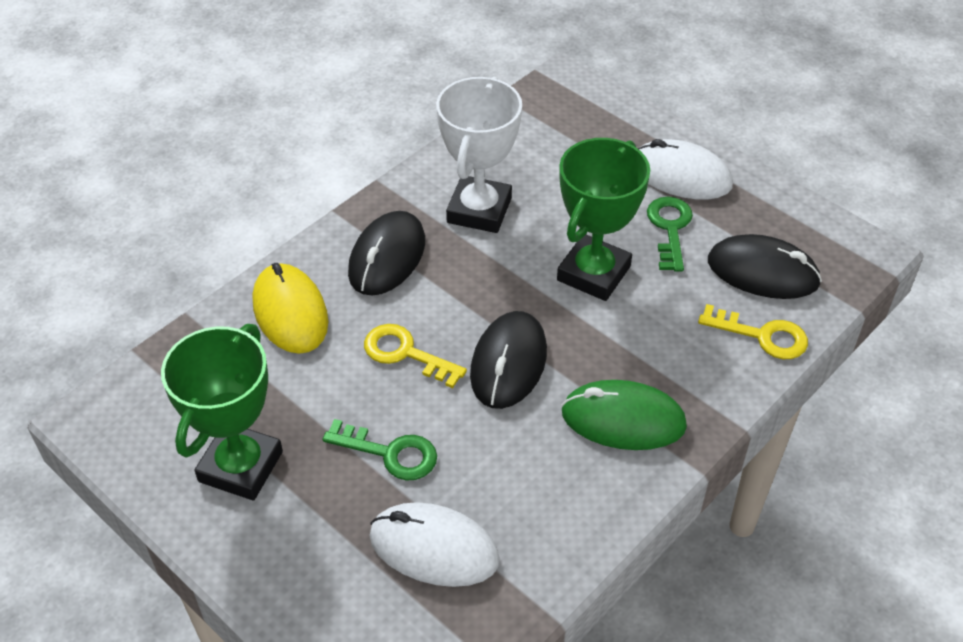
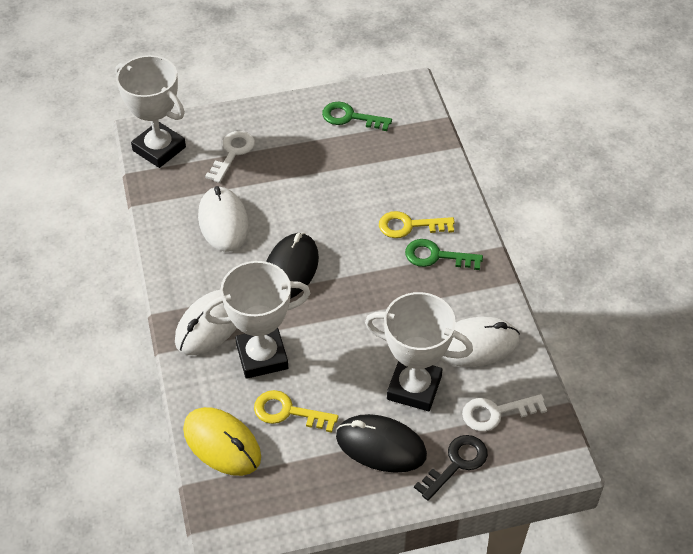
black key: none = 0 -> [414,435,488,501] = 1
black mouse: [348,211,425,296] [470,311,547,409] [708,234,822,299] = 3 -> [266,233,319,299] [336,414,427,473] = 2
green mouse: [561,380,687,450] = 1 -> none = 0
green trophy: [161,324,283,501] [557,138,650,301] = 2 -> none = 0
white key: none = 0 -> [205,131,255,183] [462,394,547,432] = 2
white mouse: [369,502,500,587] [638,139,733,200] = 2 -> [175,290,237,355] [198,186,249,252] [440,317,520,367] = 3
white trophy: [436,77,522,233] = 1 -> [115,55,186,168] [203,261,310,379] [365,292,473,411] = 3

